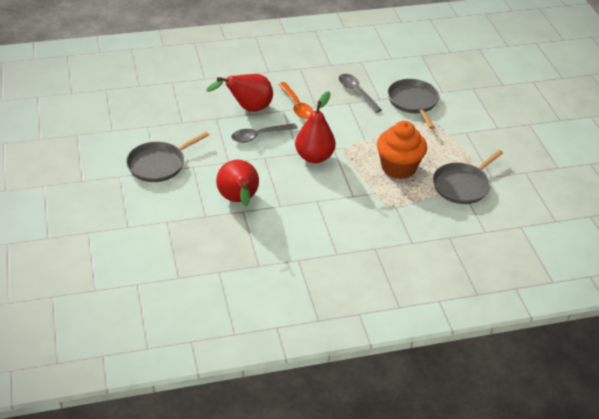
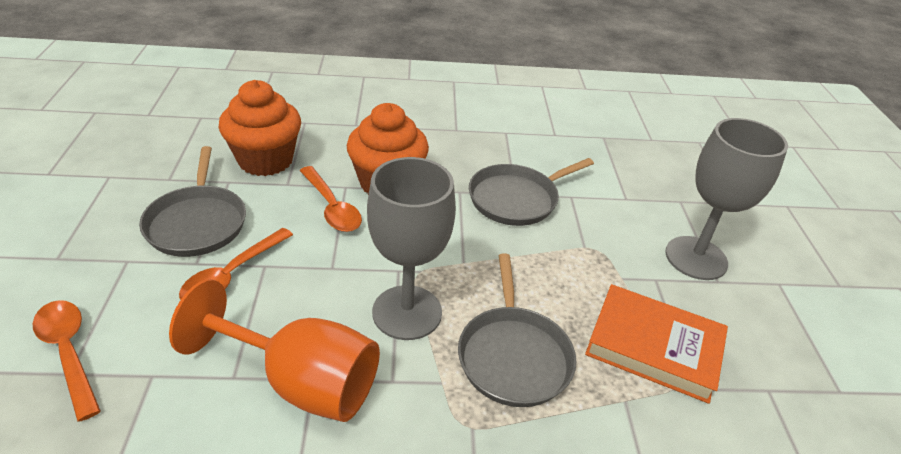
grey goblet: none = 0 -> [367,157,456,340] [665,118,788,280] = 2
grey spoon: [231,123,298,143] [339,74,382,113] = 2 -> none = 0
orange book: none = 0 -> [585,284,728,404] = 1
orange cupcake: [377,121,427,179] = 1 -> [219,80,301,176] [346,103,429,194] = 2
orange goblet: none = 0 -> [169,279,380,422] = 1
orange spoon: [278,82,314,119] = 1 -> [33,300,101,421] [179,228,293,299] [300,166,362,232] = 3
red pear: [206,74,273,112] [216,160,259,206] [295,91,336,163] = 3 -> none = 0

